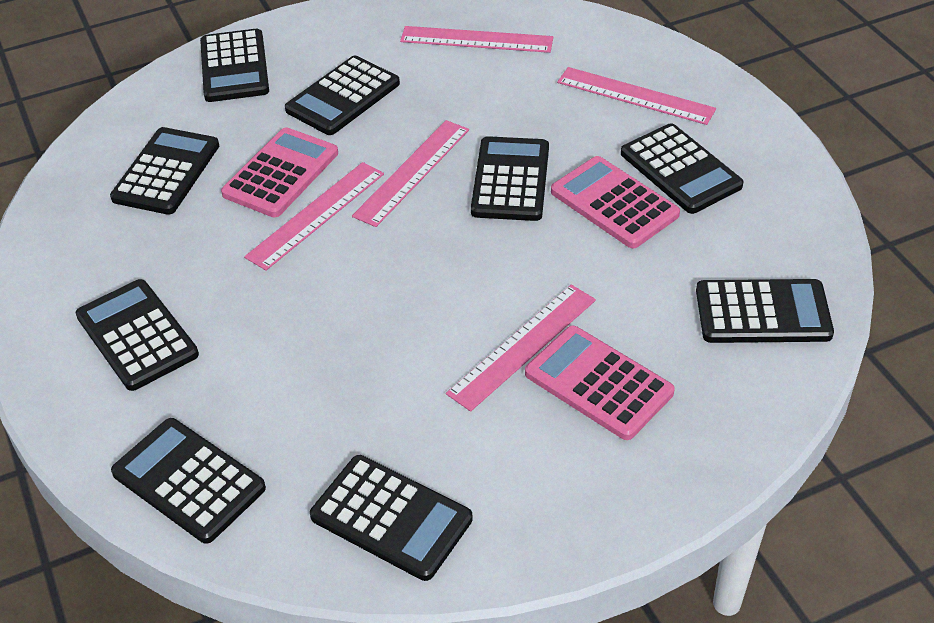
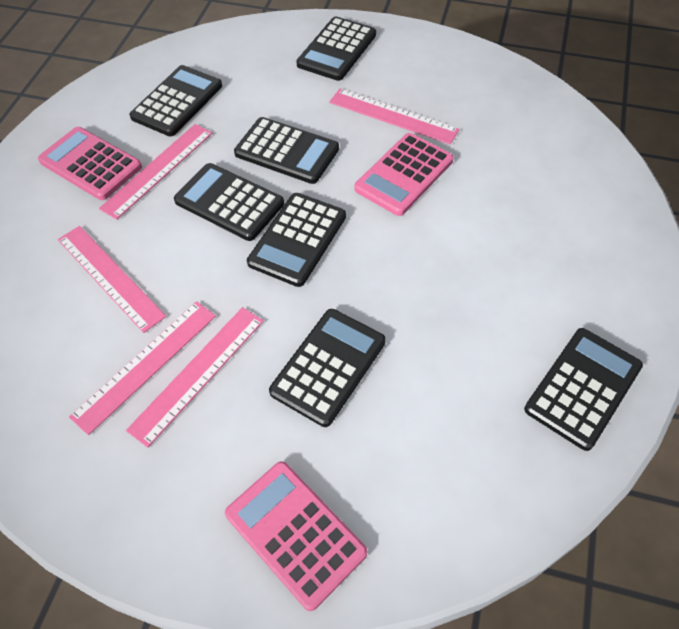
black calculator: [76,279,199,391] [110,127,219,215] [111,418,266,544] [200,29,269,102] [285,56,400,135] [310,455,473,581] [471,136,549,221] [621,123,744,214] [696,279,834,343] = 9 -> [129,65,222,136] [174,163,284,241] [234,117,339,184] [247,193,346,287] [269,309,386,427] [296,17,376,81] [524,328,643,451] = 7

